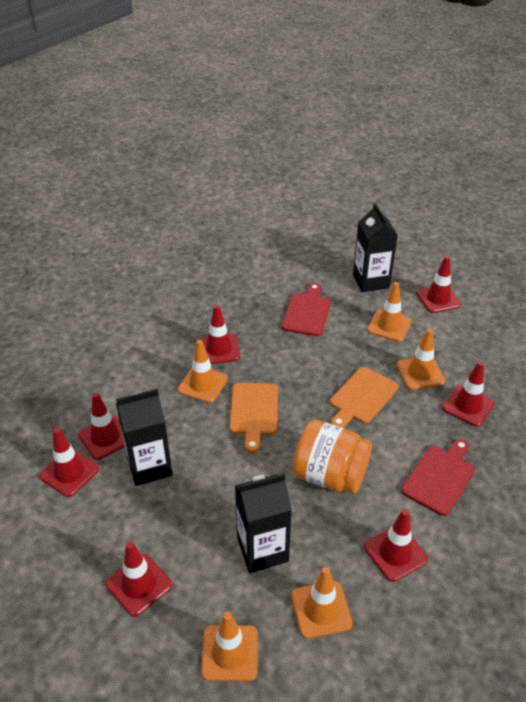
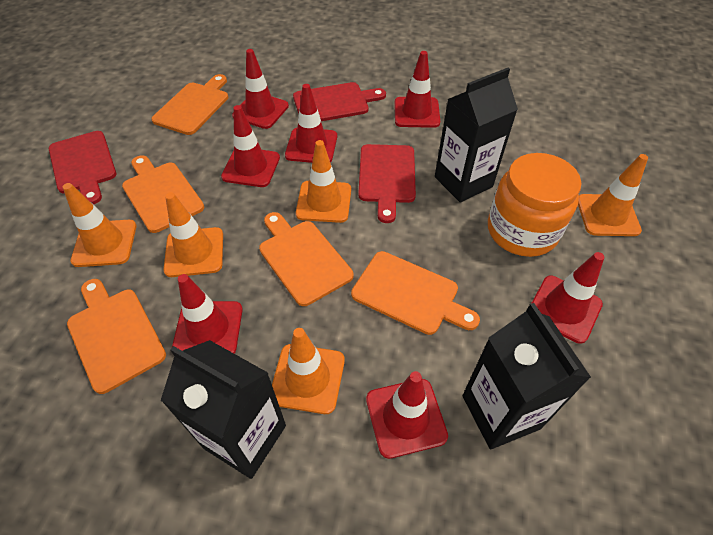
orange cutting board: [230,383,278,453] [330,367,399,428] = 2 -> [67,279,166,394] [122,155,204,233] [151,74,228,135] [259,212,353,306] [351,251,480,335] = 5
red cutting board: [282,283,331,336] [401,439,475,516] = 2 -> [49,131,116,205] [293,82,386,121] [358,144,416,223] = 3

